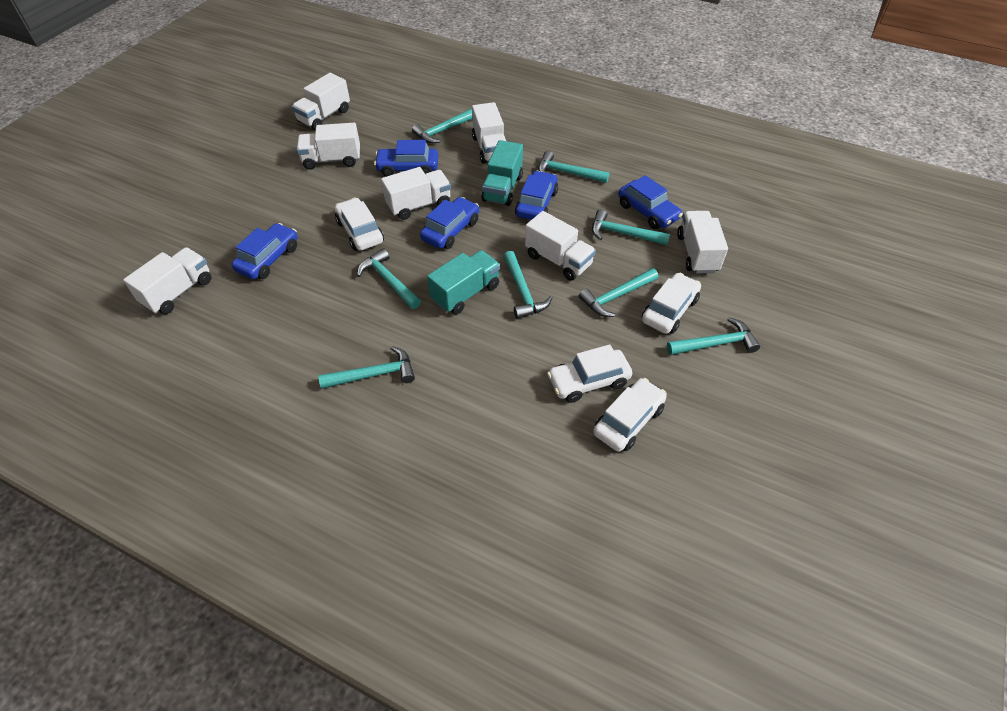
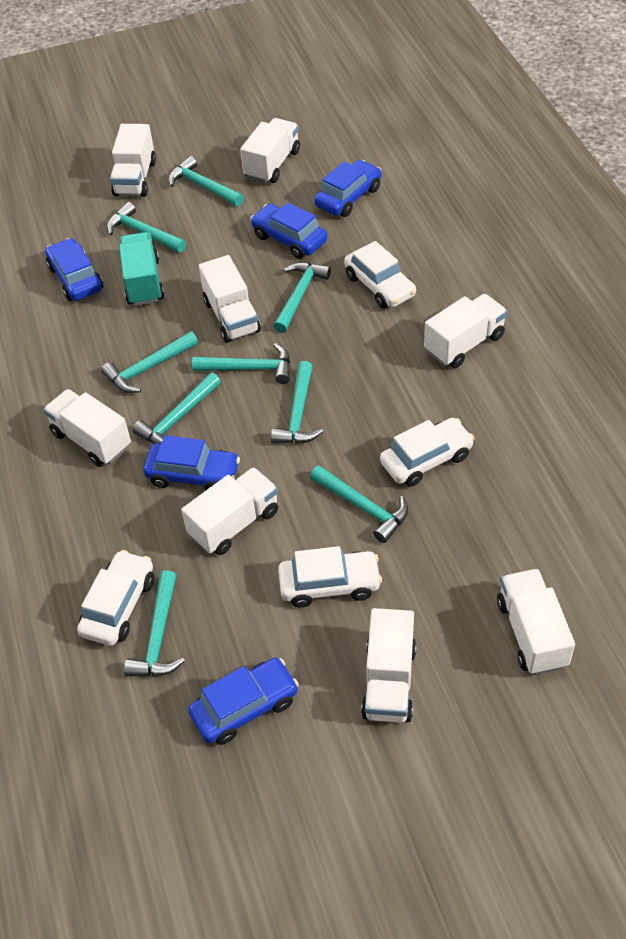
turquoise hammer: [318,346,415,389] [357,248,421,309] [412,108,472,143] [503,251,552,319] [538,151,610,183] [579,268,658,317] [592,209,670,245] [667,317,760,355] = 8 -> [101,331,198,393] [107,202,186,253] [124,570,185,677] [132,373,221,444] [169,156,244,206] [192,343,291,384] [271,361,323,444] [273,262,331,333] [310,465,408,543] = 9
turquoise truck: [427,250,500,314] [481,140,523,206] = 2 -> [119,232,164,306] = 1
white truck: [123,247,211,314] [292,73,350,130] [297,123,360,170] [381,167,451,220] [472,102,506,164] [525,211,596,281] [677,211,728,274] = 7 -> [43,389,131,467] [110,124,156,197] [181,467,278,555] [199,255,261,343] [240,118,300,183] [361,608,416,723] [424,294,507,368] [497,569,575,675] = 8

